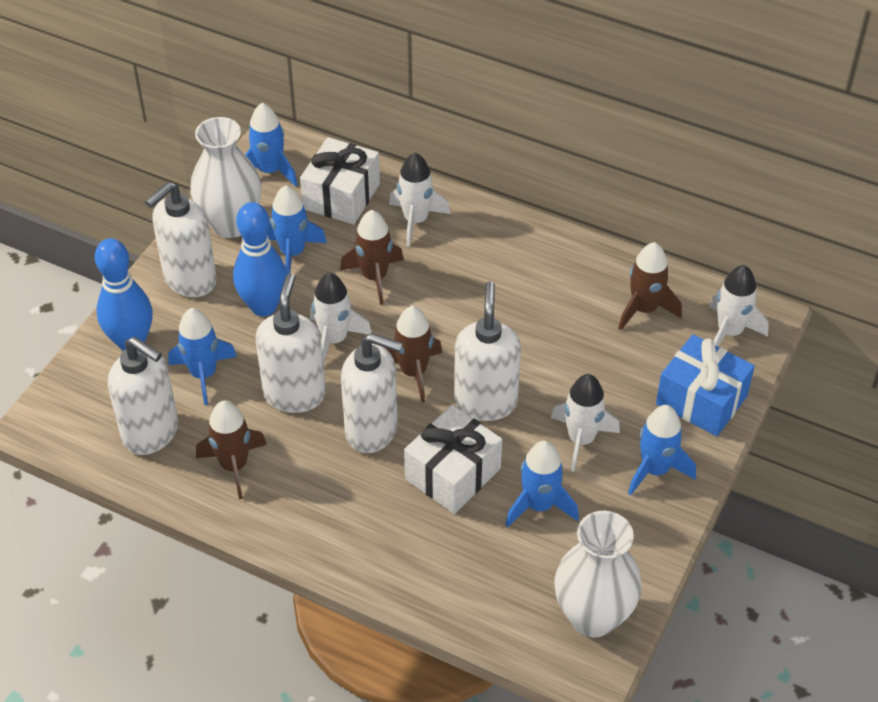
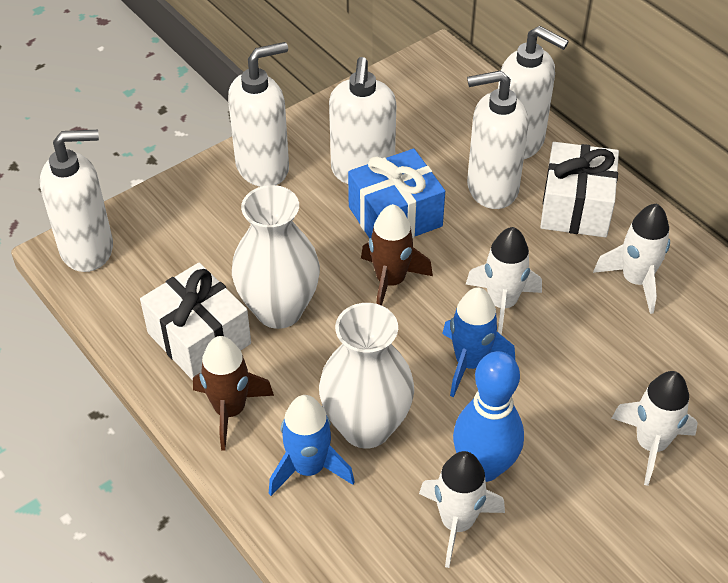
blue bowling pin: [95,238,153,351] [233,202,287,316] = 2 -> [453,351,524,482] = 1
blue rocket: [168,308,237,405] [245,103,297,187] [267,185,327,274] [506,441,579,527] [628,405,696,495] = 5 -> [269,395,355,496] [442,287,515,397] = 2
brown rocket: [196,401,267,499] [340,210,404,305] [385,306,442,403] [618,242,682,330] = 4 -> [193,336,274,451] [361,204,433,306] = 2

